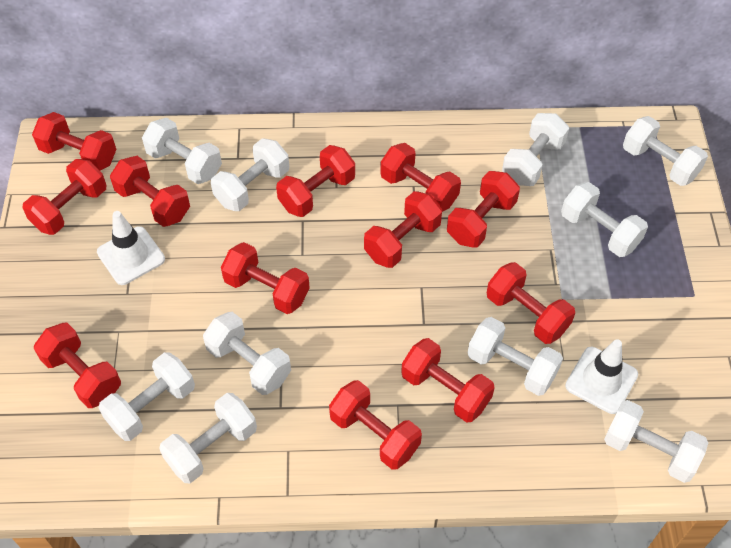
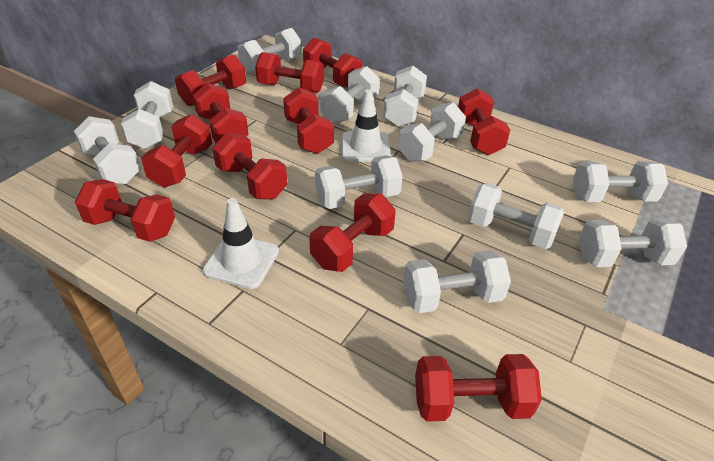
red dumbbell: [22,159,106,235] [32,112,117,171] [34,323,121,408] [110,156,190,227] [221,242,310,314] [276,145,355,217] [329,380,422,470] [364,191,442,268] [380,143,461,212] [401,338,495,423] [447,171,520,248] [487,262,575,344] = 12 -> [75,179,175,242] [141,114,212,187] [175,55,246,106] [193,83,249,143] [212,132,287,199] [255,52,324,93] [283,87,334,154] [303,38,363,87] [309,193,396,272] [415,354,542,422] [458,88,510,155] = 11
white dumbbell: [99,352,195,441] [142,118,222,184] [159,393,257,483] [203,312,291,395] [211,138,289,211] [468,317,563,396] [502,113,569,186] [561,182,648,257] [604,400,708,483] [623,116,708,186] = 10 -> [74,116,141,184] [121,81,173,149] [238,28,301,73] [315,155,403,209] [320,66,380,123] [383,66,427,127] [398,102,466,162] [403,250,511,313] [468,183,564,249] [573,161,668,202] [579,218,687,267] = 11

